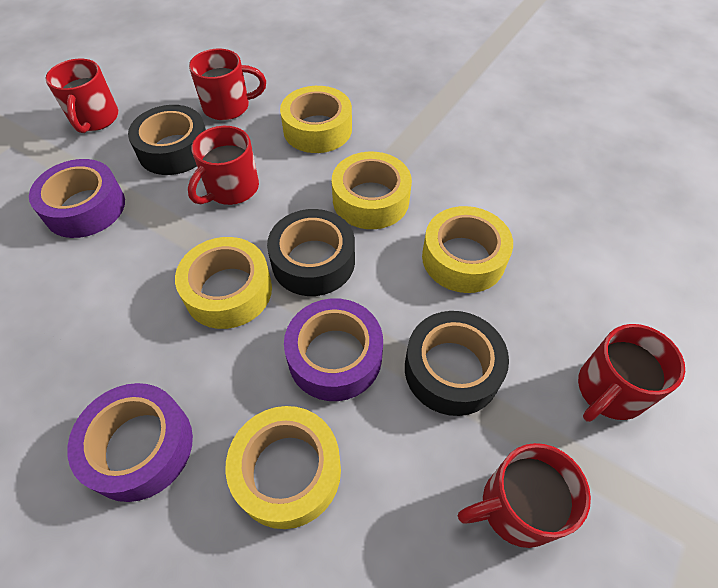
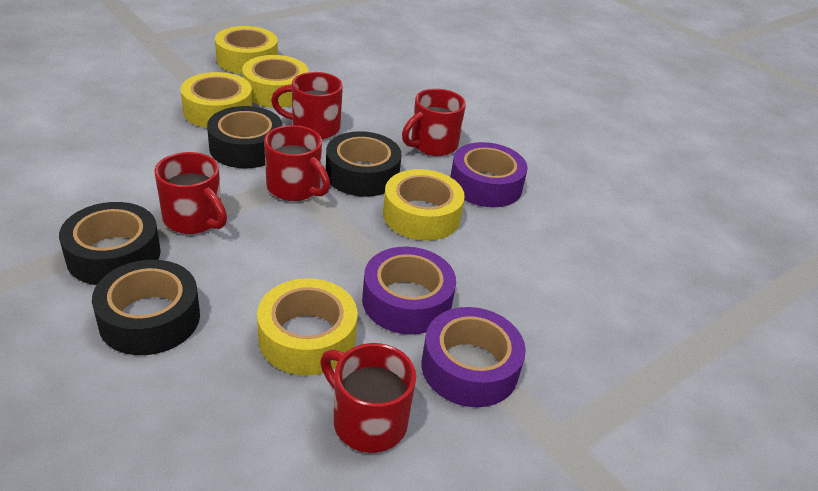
black tape: [128,105,206,175] [267,209,355,296] [405,311,509,416] = 3 -> [59,202,161,285] [92,260,200,355] [207,106,283,168] [326,131,402,197] = 4

